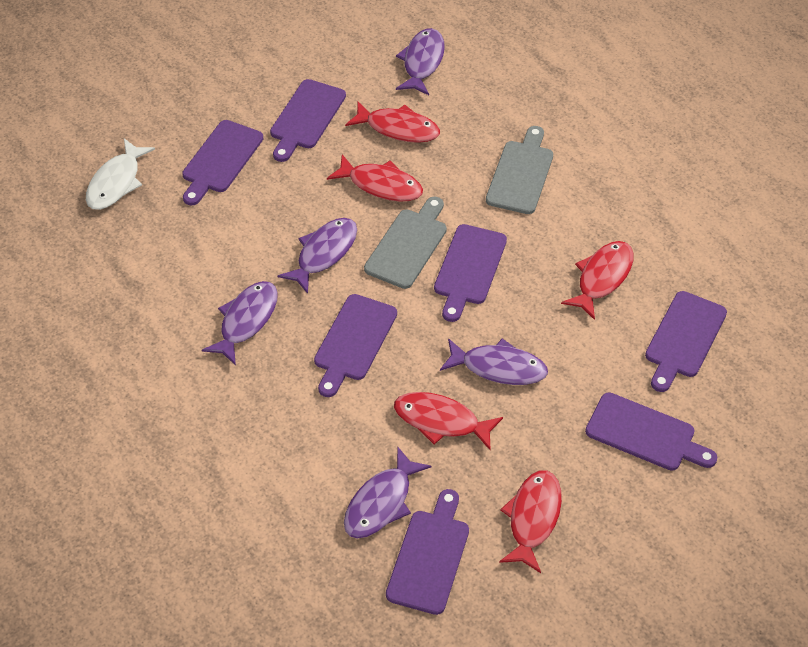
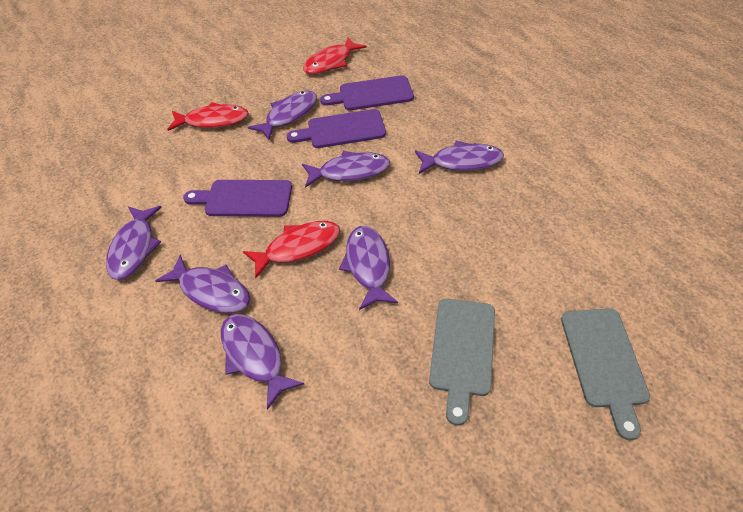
purple cutting board: [182,120,264,206] [270,79,346,162] [314,294,397,397] [386,489,469,615] [434,224,507,322] [585,392,717,471] [645,291,727,392] = 7 -> [183,180,292,217] [287,109,386,148] [320,75,414,110] = 3
purple fish: [202,281,278,365] [278,218,357,294] [344,447,431,539] [396,28,445,95] [440,338,548,385] = 5 -> [106,206,162,280] [155,255,250,313] [221,314,304,410] [248,91,317,140] [302,151,390,188] [339,226,398,310] [415,141,504,174] = 7
red fish: [327,154,423,202] [345,101,440,143] [394,392,503,450] [499,470,562,573] [561,241,633,320] = 5 -> [167,102,249,131] [243,221,340,278] [303,37,367,74] = 3
white fish: [86,138,155,210] = 1 -> none = 0

